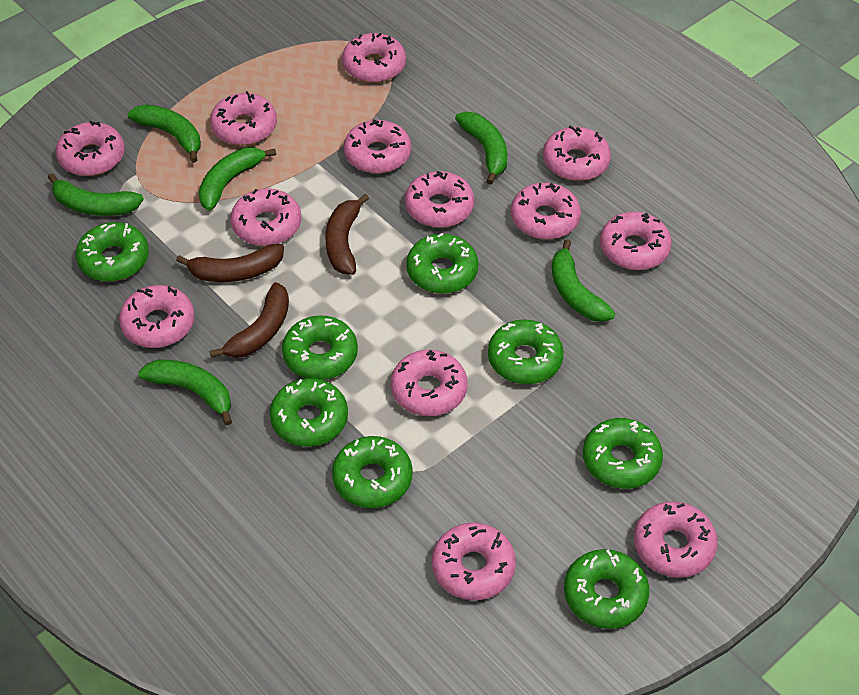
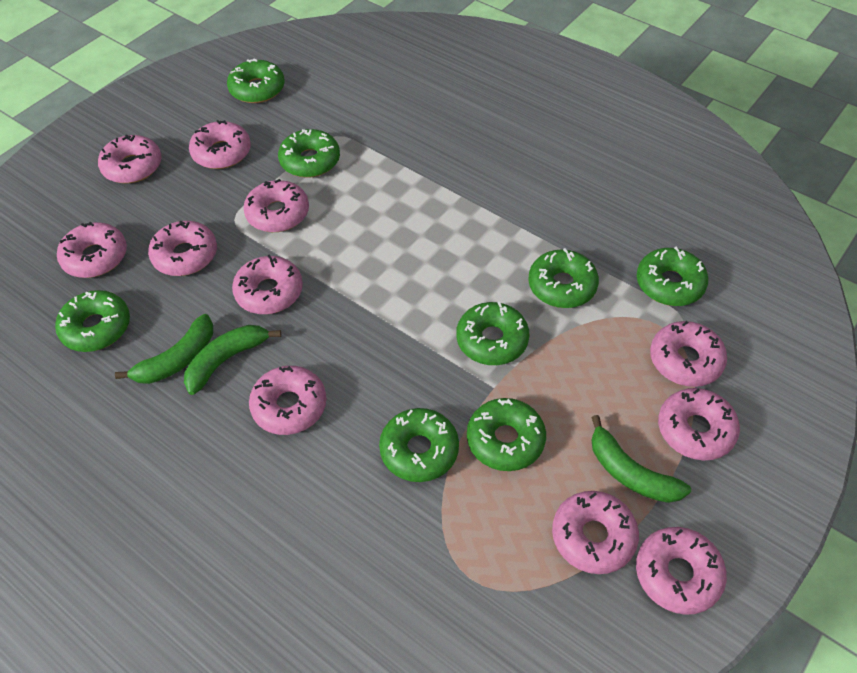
brown banana: [176,244,284,282] [209,282,289,358] [326,194,369,275] = 3 -> none = 0
green banana: [48,173,144,216] [128,105,201,163] [138,360,232,426] [199,147,276,211] [455,112,507,185] [552,239,615,322] = 6 -> [115,314,213,384] [184,325,281,395] [591,415,691,503] = 3
pink donut: [56,121,125,176] [119,285,195,348] [210,91,277,145] [231,188,301,246] [342,33,406,83] [344,120,411,174] [391,350,467,416] [405,171,475,228] [432,523,516,600] [511,183,581,239] [543,125,611,181] [600,212,672,270] [634,501,718,578] = 13 -> [57,222,127,278] [98,135,162,183] [148,220,217,276] [189,120,251,169] [232,254,303,314] [243,179,309,232] [249,366,326,435] [552,491,639,574] [636,527,727,615] [650,321,727,387] [658,388,740,461] = 11

